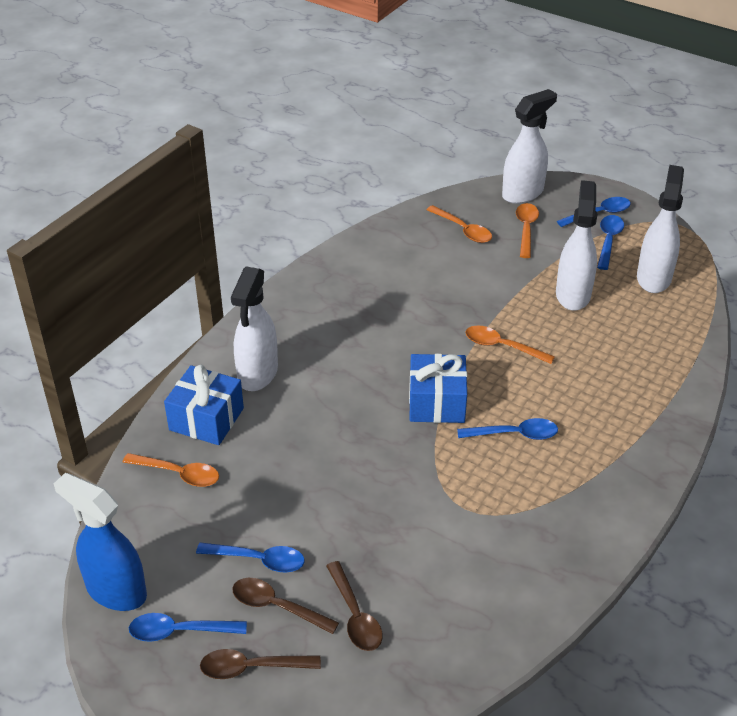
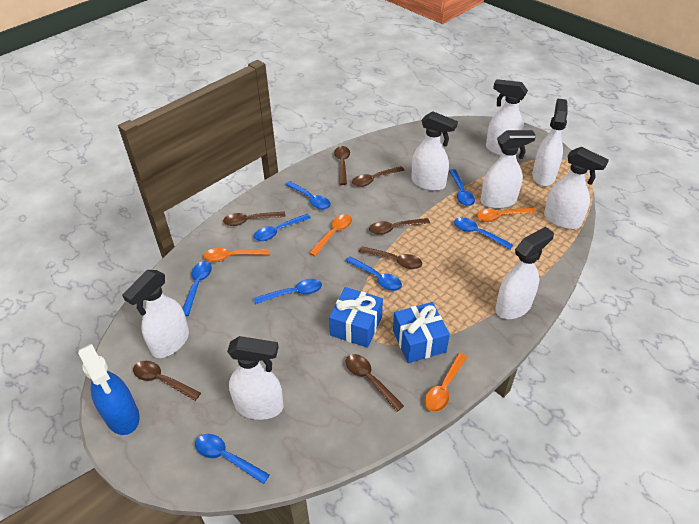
blue spoon: [129,613,247,642] [196,542,305,573] [457,418,558,440] [557,197,631,227] [597,215,624,270] = 5 -> [182,261,212,316] [195,434,270,484] [254,214,311,241] [254,279,322,304] [285,181,331,210] [345,256,402,291] [449,169,475,206] [454,217,513,250] = 8
brown spoon: [200,649,321,679] [232,578,339,634] [326,561,383,651] = 3 -> [133,361,201,401] [223,212,286,226] [334,146,350,185] [346,354,404,412] [352,166,404,187] [359,246,422,269] [369,218,430,235] = 7
white spray bottle: [231,267,278,391] [502,89,557,204] [556,180,598,311] [637,165,684,293] = 4 -> [122,270,189,358] [227,336,283,420] [411,111,458,191] [481,130,536,209] [486,79,528,156] [495,227,554,319] [532,98,567,186] [544,147,609,229] = 8

